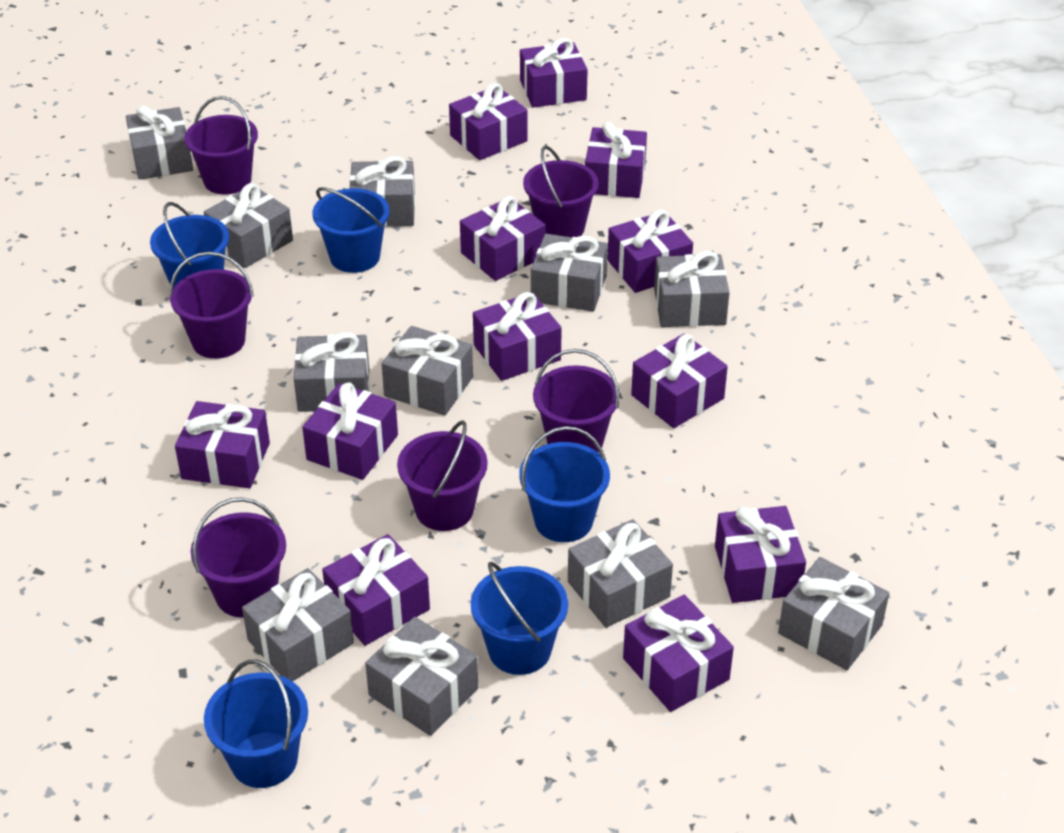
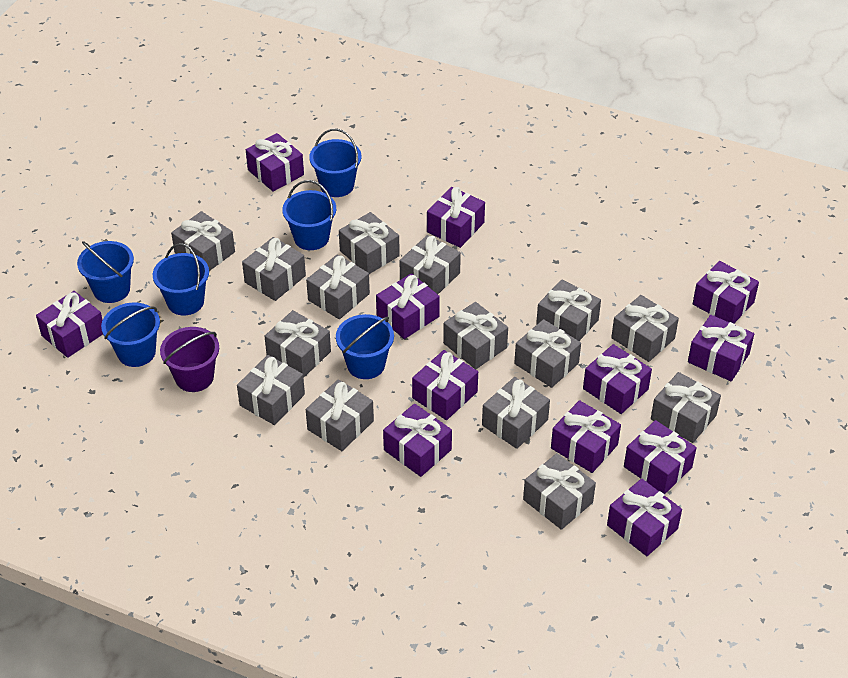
blue bucket: [150,202,229,288] [204,659,308,788] [313,187,389,273] [471,562,568,675] [519,426,610,542] = 5 -> [77,241,134,303] [101,303,160,367] [153,243,209,315] [282,180,336,250] [309,129,361,197] [336,314,394,379] = 6
grey gift: [126,105,193,180] [204,183,293,268] [242,568,354,681] [294,332,369,412] [349,156,415,227] [365,617,478,736] [382,326,473,416] [531,234,608,312] [568,519,673,628] [654,251,730,327] [778,557,889,670] = 11 -> [171,211,235,271] [237,355,305,425] [242,237,306,301] [264,310,331,378] [306,254,370,319] [306,379,374,451] [339,212,400,274] [400,235,461,294] [443,302,508,369] [482,377,550,449] [514,319,581,388] [523,453,596,530] [536,279,601,341] [611,295,679,362] [651,372,721,443] = 15
purple bucket: [169,252,254,359] [184,96,258,195] [191,497,286,618] [397,420,488,531] [523,146,599,237] [533,349,620,453] = 6 -> [160,327,219,392] = 1

